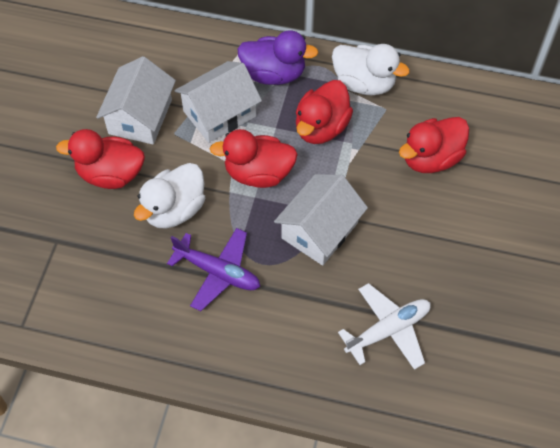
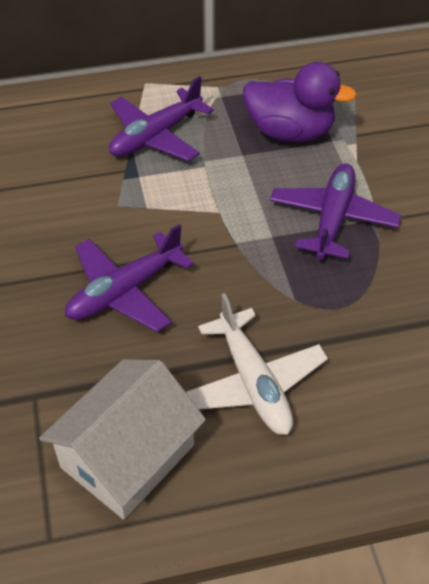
purple plane: [167,228,260,311] = 1 -> [65,224,194,332] [109,76,213,161] [270,163,401,259] = 3
red duck: [56,129,145,189] [210,129,298,188] [296,80,353,144] [399,117,469,173] = 4 -> none = 0
white duck: [134,163,205,229] [332,44,410,95] = 2 -> none = 0
white house: [96,56,176,144] [175,61,262,143] [274,174,368,266] = 3 -> [39,359,206,520] = 1

